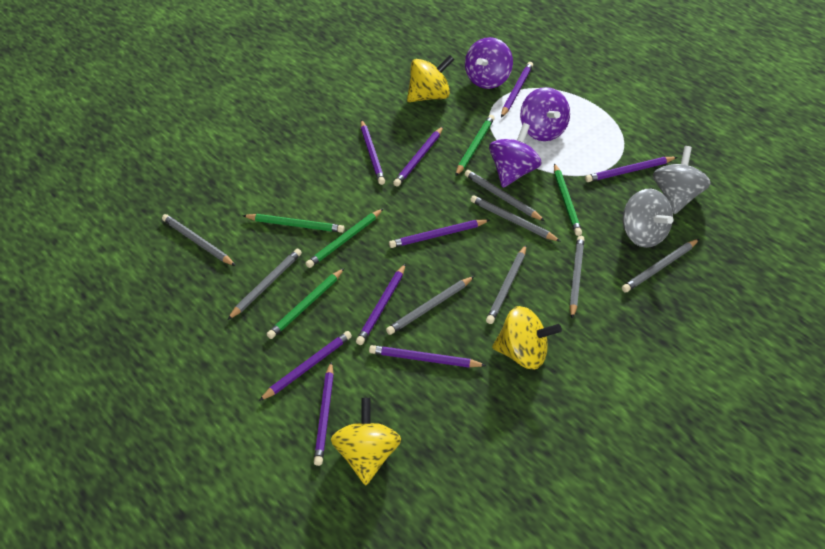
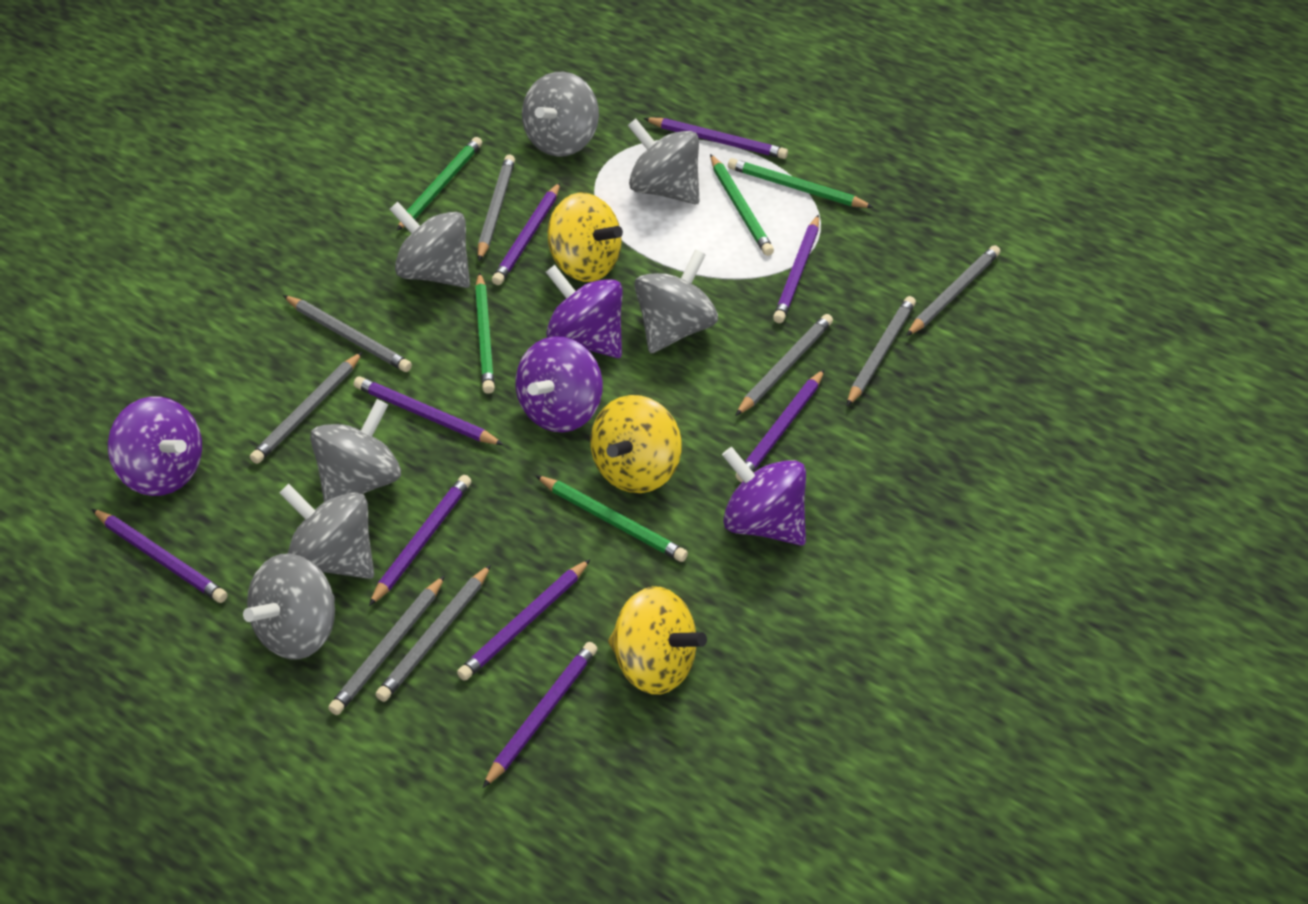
grey spinning top: [623,189,674,248] [653,146,711,214] = 2 -> [243,553,335,659] [280,484,374,579] [310,399,401,502] [389,202,470,288] [522,72,599,157] [627,119,700,204] [634,250,718,354] = 7
purple spinning top: [465,37,513,89] [489,123,542,188] [520,87,570,141] = 3 -> [108,397,202,496] [516,336,603,432] [546,265,623,358] [722,447,806,546] = 4

